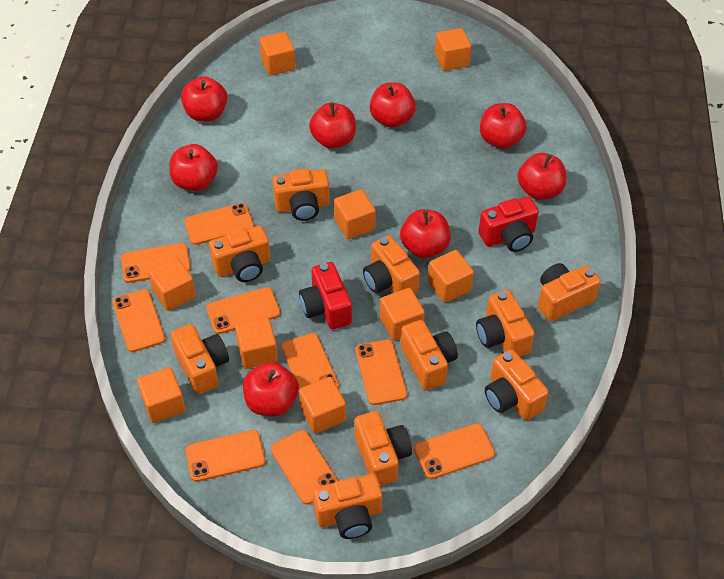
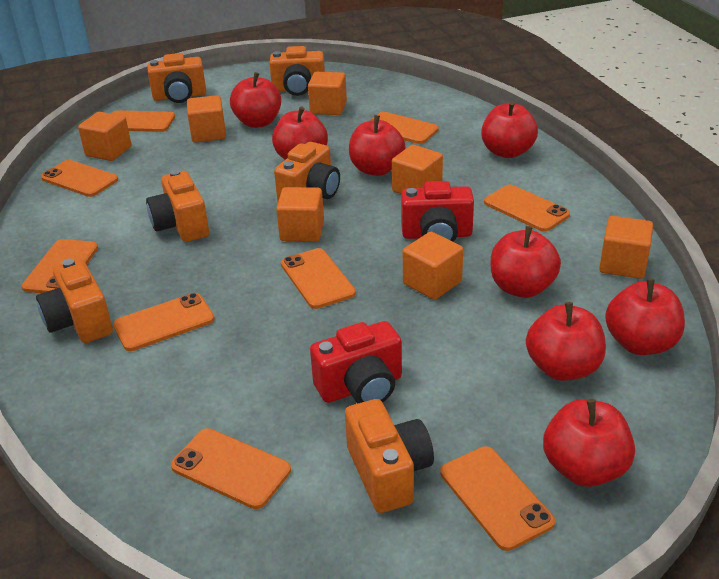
orange camera: [171,324,229,394] [209,226,270,282] [273,168,330,221] [313,474,382,539] [355,411,412,486] [363,235,420,294] [400,320,458,390] [476,290,535,356] [485,349,549,420] [537,263,601,321] = 10 -> [36,258,113,343] [146,170,209,242] [147,53,206,103] [269,46,325,96] [274,142,340,201] [345,399,434,513] = 6
orange cube: [137,367,186,423] [148,257,196,311] [235,317,278,369] [259,32,296,76] [299,377,346,433] [334,189,376,239] [380,288,425,341] [428,250,474,303] [435,28,471,71] = 9 -> [78,112,132,161] [187,95,226,143] [276,187,324,242] [308,72,347,115] [392,145,443,194] [403,232,463,300] [599,216,653,279] = 7

